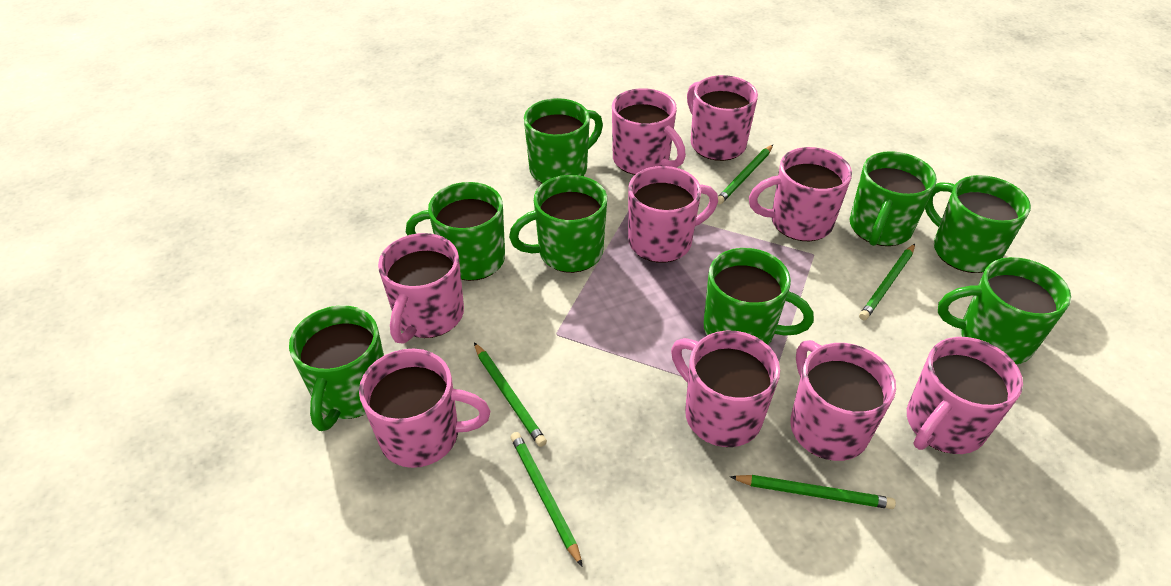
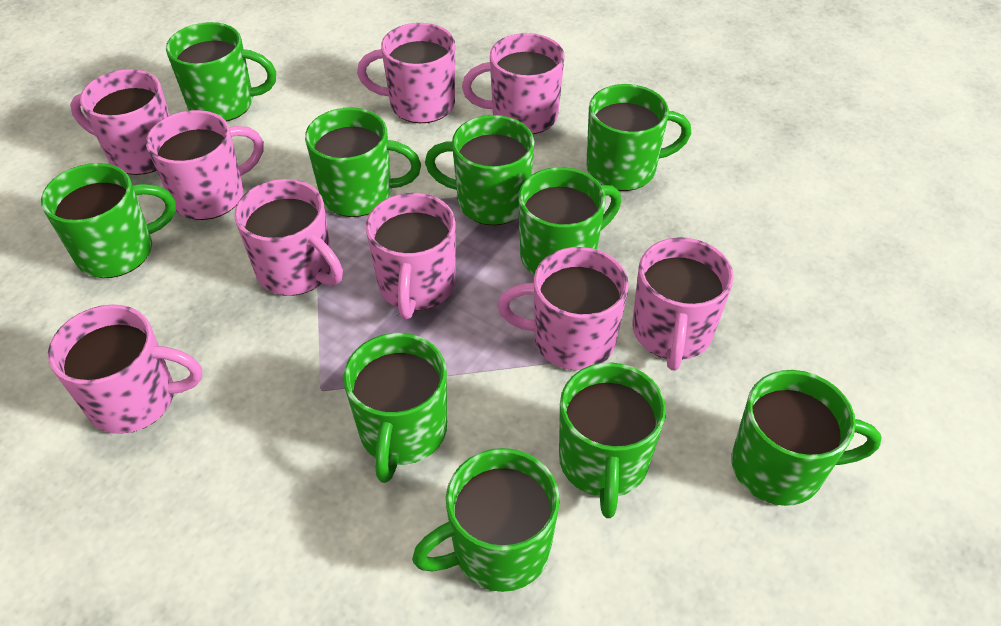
green mug: [289,305,384,431] [406,182,505,281] [509,175,607,273] [524,98,603,184] [704,248,814,345] [850,151,937,246] [925,175,1031,273] [938,257,1071,364] = 8 -> [41,163,176,278] [166,22,276,122] [305,107,421,217] [343,333,447,483] [412,448,560,592] [425,115,534,225] [519,167,621,275] [559,362,666,518] [586,84,691,191] [732,370,881,506] = 10
green pencil: [474,342,547,447] [511,432,583,567] [718,145,773,204] [730,475,896,509] [859,244,915,320] = 5 -> none = 0

